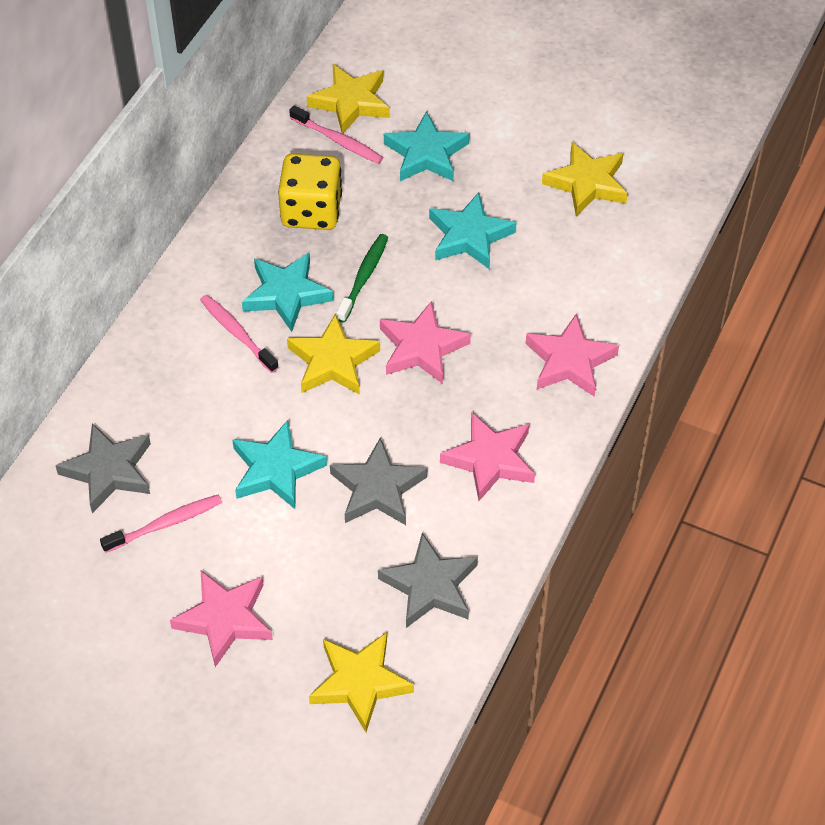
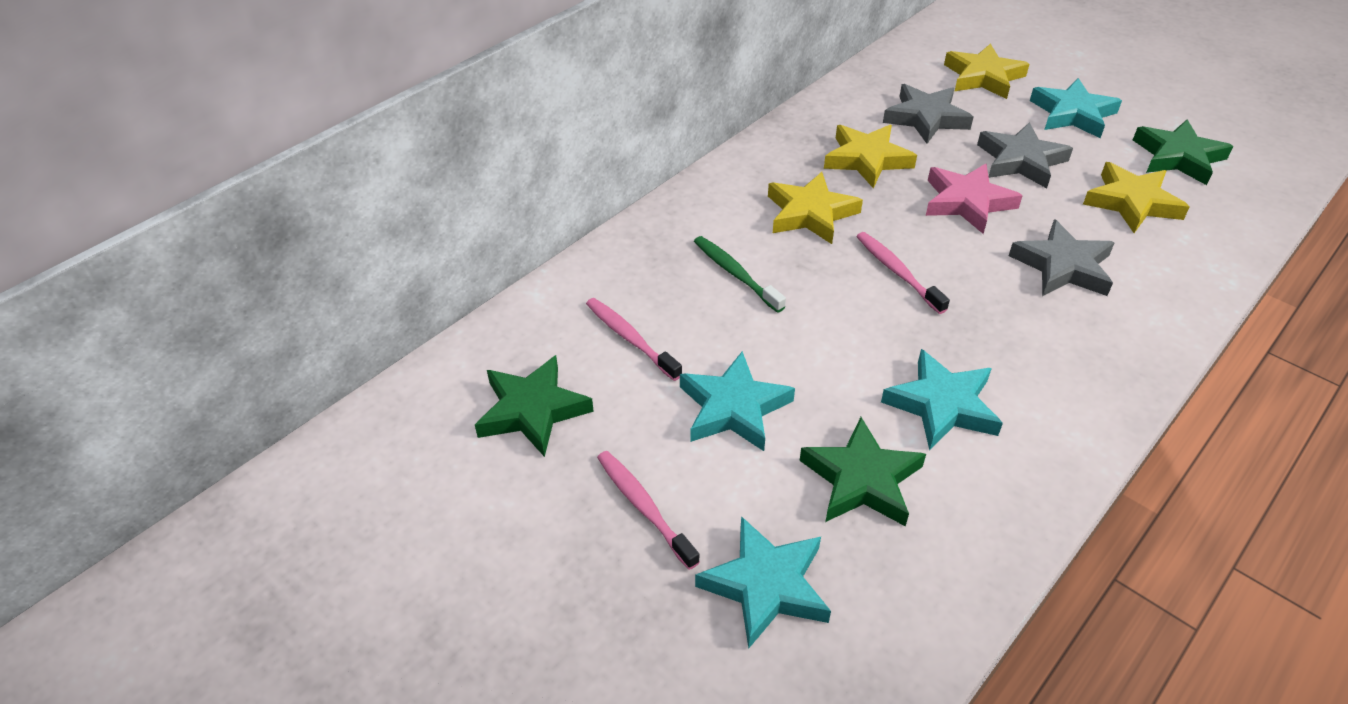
green star: none = 0 -> [475,355,594,457] [799,417,926,527] [1133,119,1233,185] = 3
pink star: [170,571,273,667] [380,301,471,384] [440,412,535,501] [526,314,619,397] = 4 -> [926,163,1023,234] = 1
yellow dice: [278,153,342,230] = 1 -> none = 0

